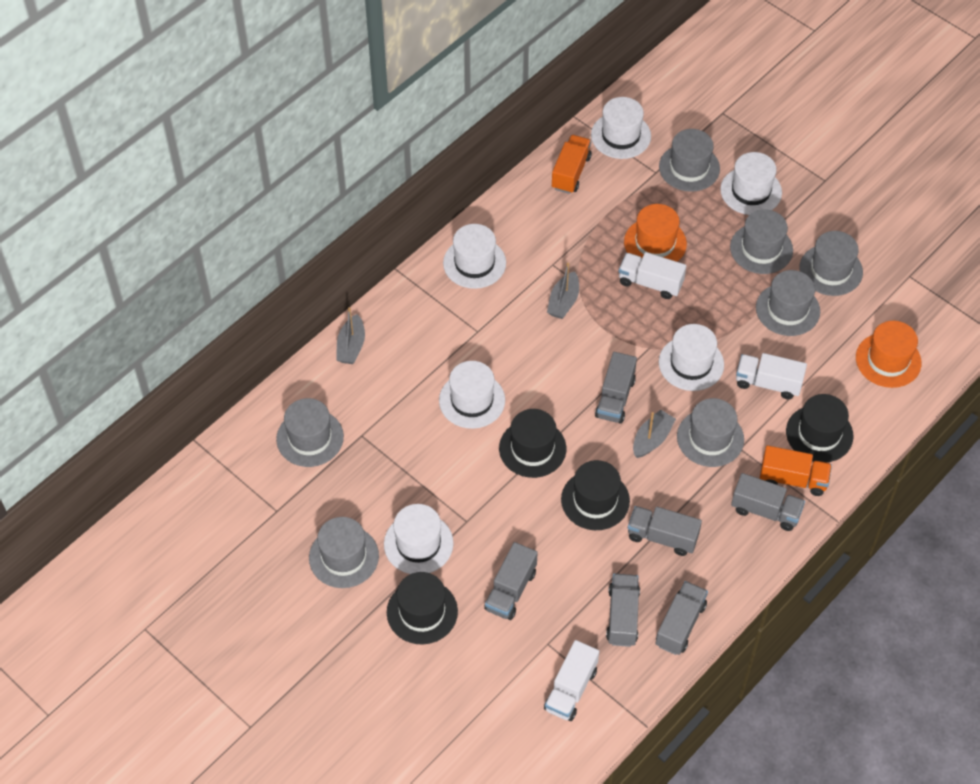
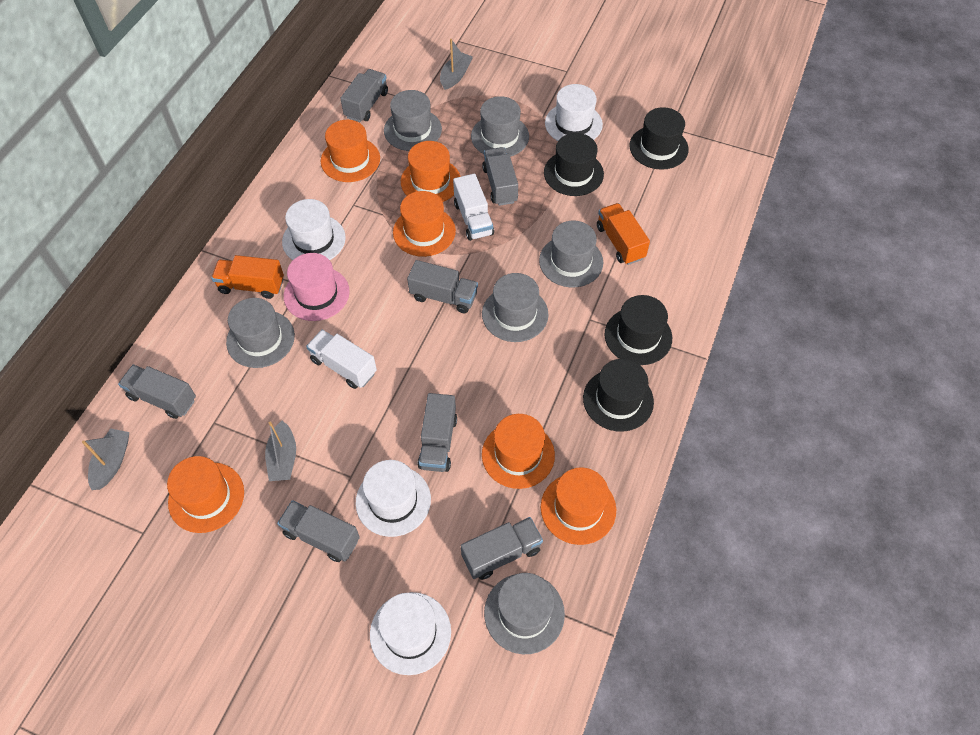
grey hat: [276,398,344,467] [309,517,379,588] [659,129,720,192] [677,398,744,467] [730,209,793,274] [756,270,820,336] [799,231,863,296] = 7 -> [226,298,295,368] [384,90,442,151] [471,96,529,157] [482,273,549,342] [484,573,565,654] [539,220,603,288] = 6
grey truck: [484,542,538,620] [595,352,637,424] [606,573,640,647] [628,506,702,556] [655,581,708,655] [731,473,805,531] = 6 -> [118,365,196,419] [277,500,360,562] [340,69,388,122] [407,260,478,313] [418,393,457,472] [461,517,543,580] [482,147,518,206] = 7
orange hat: [624,204,687,262] [856,321,921,388] = 2 -> [167,456,244,533] [321,120,380,182] [393,191,456,257] [401,141,461,202] [482,414,555,489] [541,467,616,545] = 6
pink hat: none = 0 -> [284,253,350,321] = 1
white hat: [384,504,454,574] [439,361,505,429] [443,224,506,289] [591,97,651,159] [659,324,724,391] [720,152,782,215] = 6 -> [282,199,346,260] [356,460,431,537] [370,592,451,675] [545,84,603,141] = 4
white truck: [544,640,599,721] [619,252,686,299] [736,353,807,400] = 3 -> [306,330,377,389] [453,174,494,241] = 2

